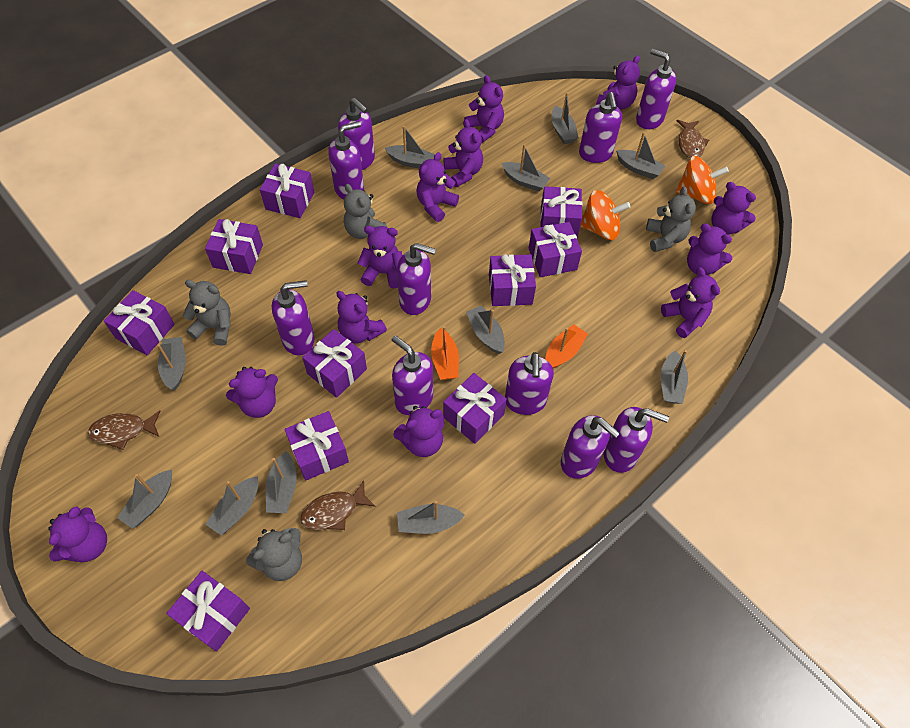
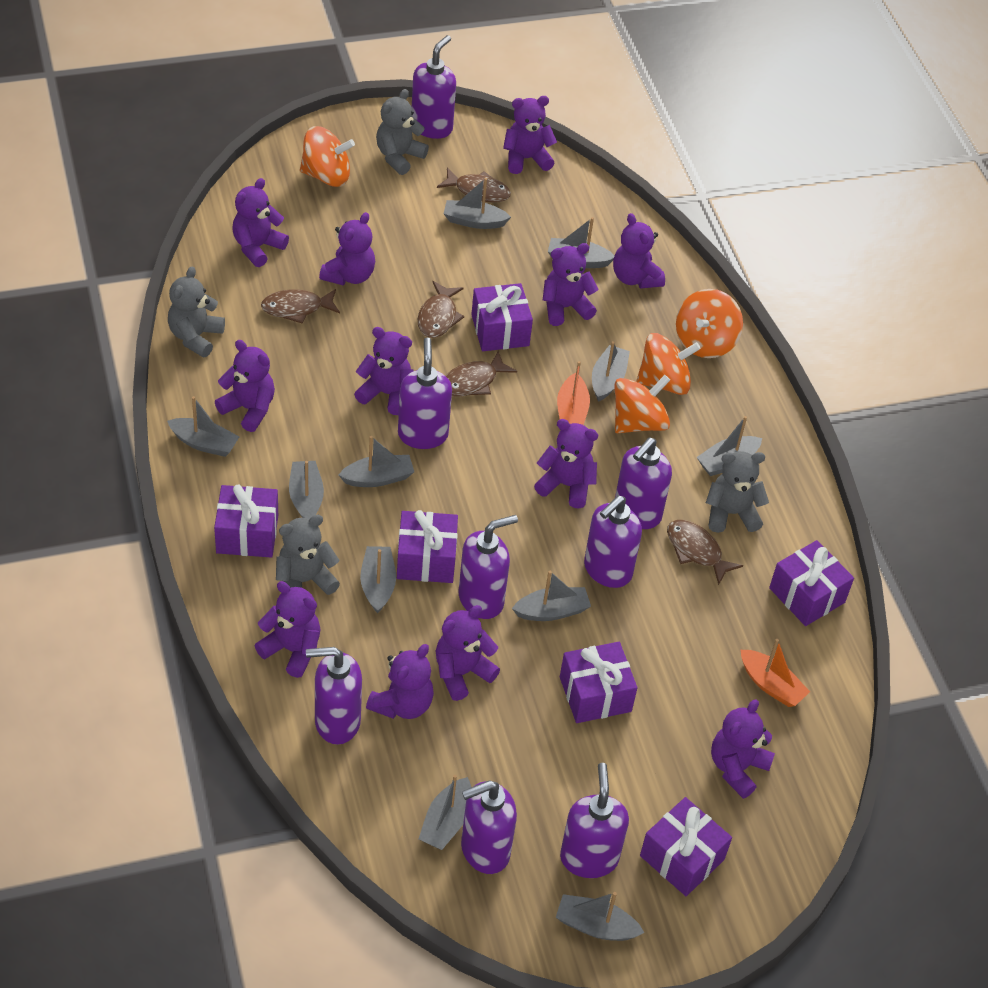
brown fish: [88,411,161,450] [300,480,376,530] [676,120,709,158] = 3 -> [261,289,340,324] [418,281,464,338] [437,168,511,203] [445,351,517,396] [667,520,743,585] = 5
orange spinning top: [580,190,630,240] [675,156,729,204] = 2 -> [300,126,355,187] [615,375,670,433] [636,333,701,395] [676,289,743,358] = 4
purple gift: [104,290,175,355] [166,571,250,652] [205,219,263,274] [260,163,314,218] [284,411,349,481] [302,329,367,398] [443,373,507,444] [489,254,536,306] [529,222,582,277] [540,186,582,237] = 10 -> [214,485,278,558] [397,510,458,583] [471,283,533,351] [560,642,637,723] [640,797,732,896] [769,540,854,626] = 6
purple soap dispenser: [272,280,315,356] [328,121,364,200] [338,98,375,170] [391,335,433,415] [397,243,436,315] [505,352,554,415] [561,415,620,479] [579,92,622,163] [603,407,669,473] [636,49,676,129] = 10 -> [306,647,362,745] [398,337,452,449] [412,35,456,139] [459,515,518,619] [461,780,517,874] [560,763,629,878] [584,495,642,588] [615,437,672,529] = 8

